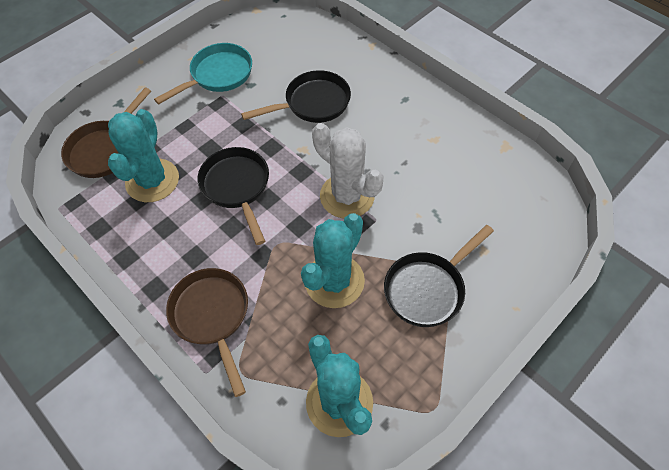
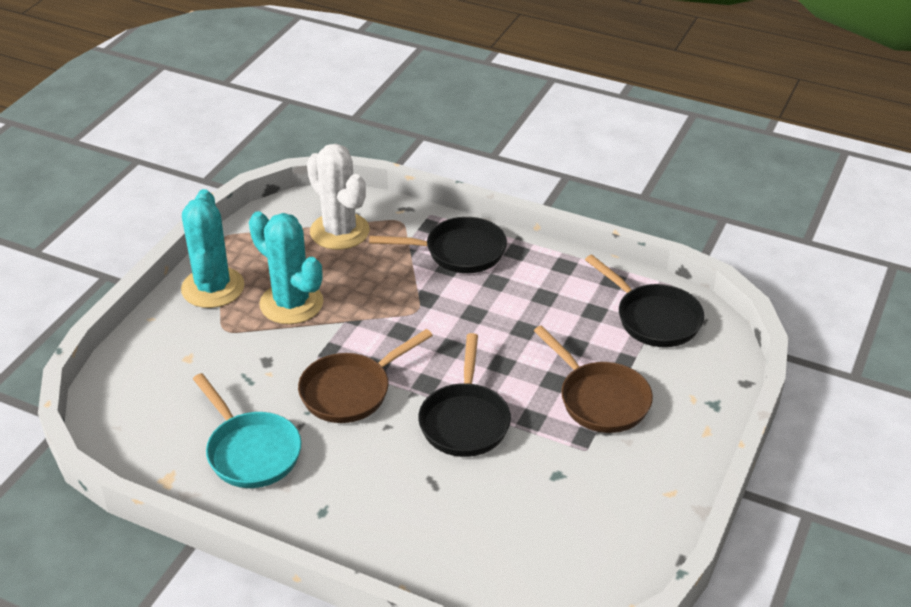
turquoise cactus: [108,109,179,202] [301,213,365,308] [306,335,373,437] = 3 -> [181,189,245,308] [249,211,323,324] = 2

